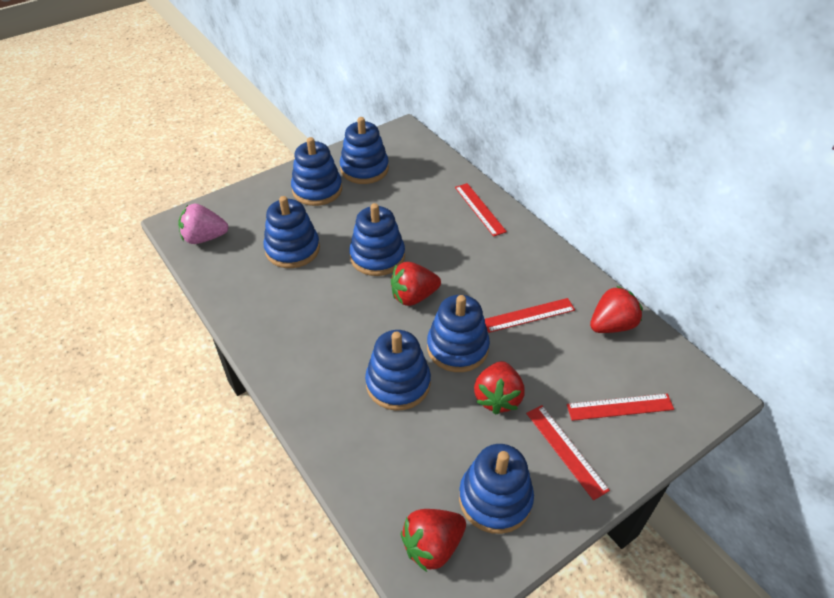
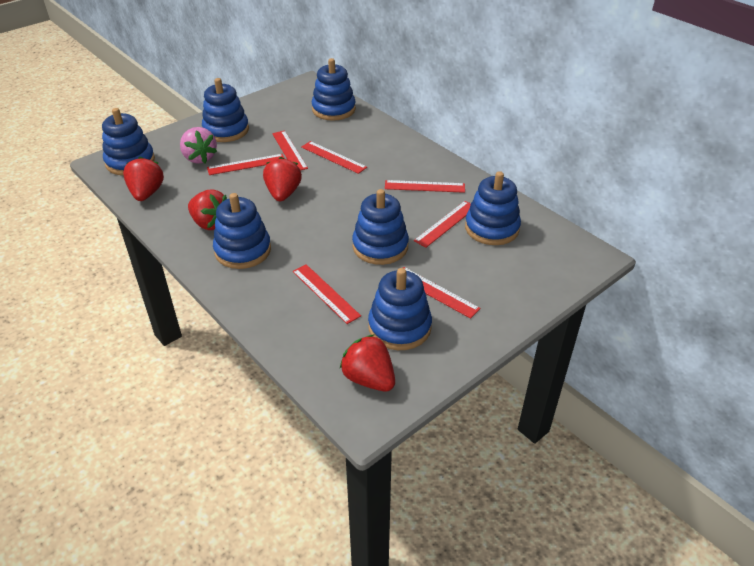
red ruler: [455,183,507,237] [485,298,575,333] [526,405,610,500] [567,394,674,421] = 4 -> [207,154,285,175] [272,131,308,171] [293,264,361,324] [301,141,367,174] [385,180,465,193] [403,267,480,319] [414,201,471,248] = 7

